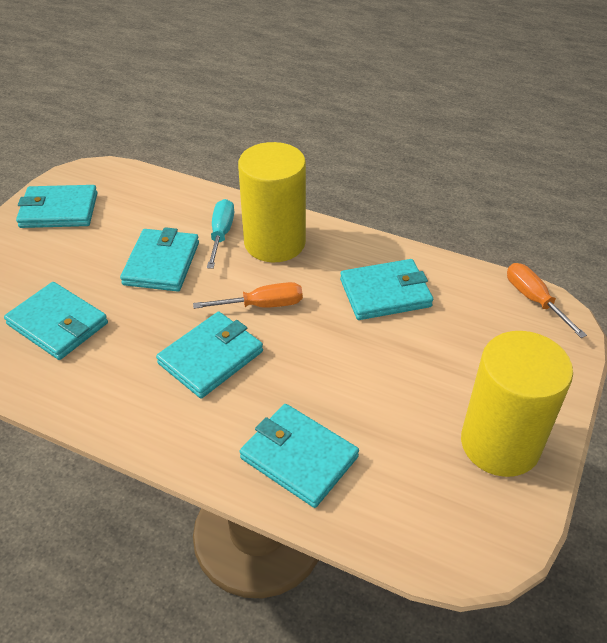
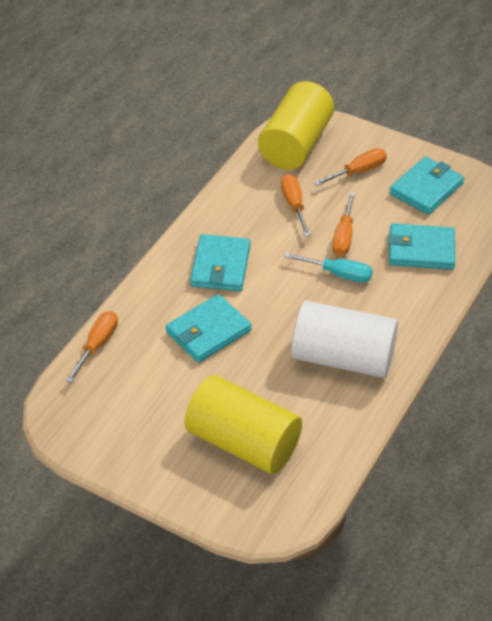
orange screwdriver: [193,282,303,309] [507,263,587,338] = 2 -> [65,311,118,383] [281,174,310,236] [314,148,387,186] [332,192,355,256] = 4
turquoise wallet: [4,282,108,360] [16,185,97,228] [120,227,199,291] [156,312,263,398] [240,404,359,508] [340,259,433,320] = 6 -> [166,294,252,363] [190,234,250,291] [388,223,455,270] [389,156,464,215] = 4
white cylinder: none = 0 -> [291,301,398,378] = 1

